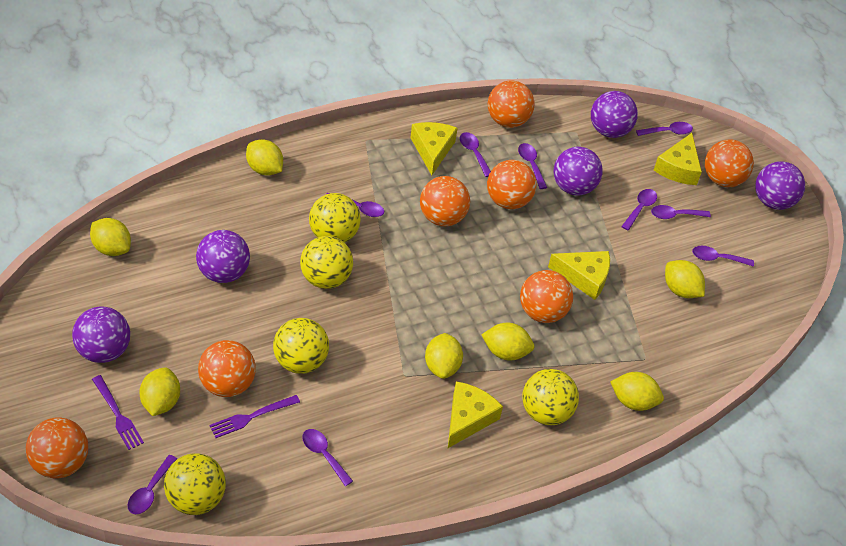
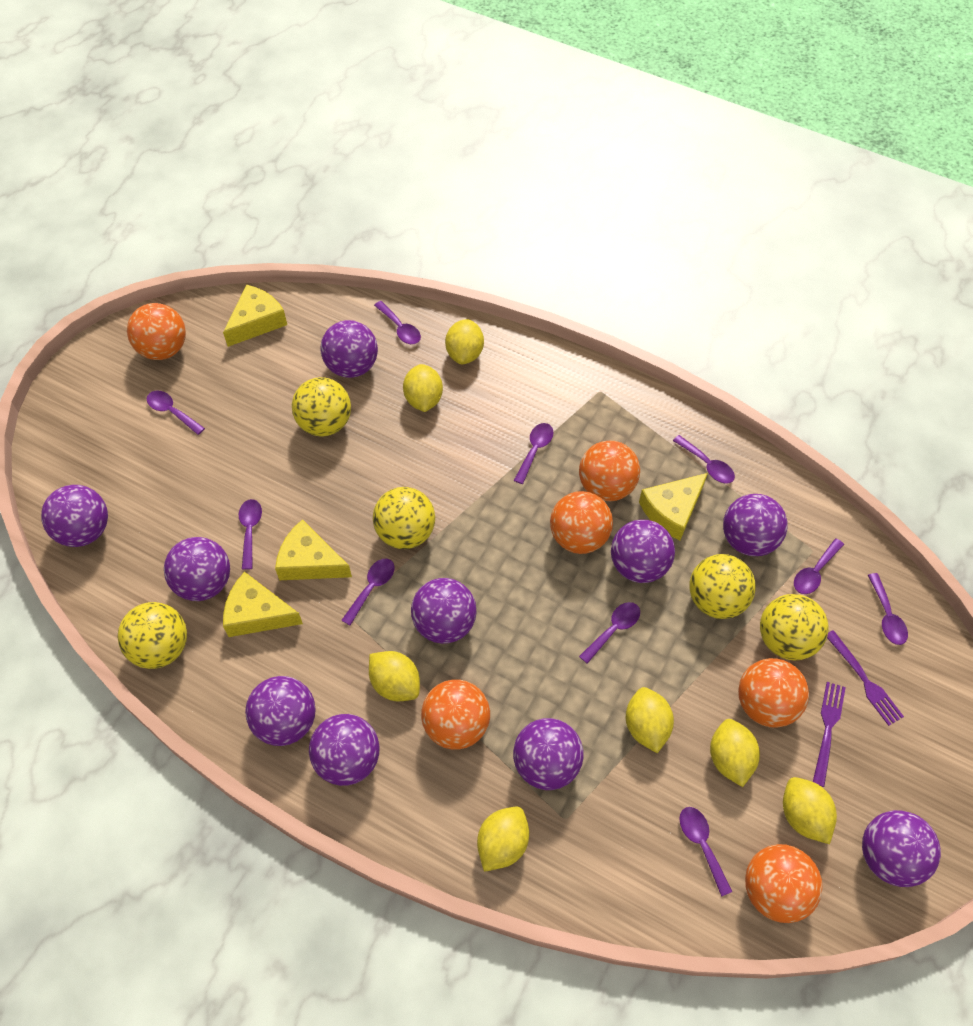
orange ball: [26,418,88,478] [198,340,256,397] [420,176,470,226] [487,160,537,209] [488,81,534,128] [520,270,573,323] [705,139,754,187] = 7 -> [127,303,186,360] [421,680,490,750] [550,491,613,554] [579,440,640,501] [738,658,809,728] [745,844,823,923] = 6
purple ball: [72,307,130,363] [196,230,250,283] [554,147,603,196] [591,91,638,138] [755,161,805,210] = 5 -> [41,485,108,547] [164,537,230,601] [245,676,316,746] [309,714,379,786] [321,320,378,378] [411,578,477,644] [513,718,584,790] [611,520,675,583] [723,494,788,556] [862,810,941,887] = 10
purple spoon: [128,455,177,514] [302,429,353,486] [327,193,384,217] [460,132,491,177] [518,143,547,189] [621,189,657,231] [636,122,693,136] [651,205,711,219] [692,246,754,267] = 9 -> [147,391,205,435] [239,499,262,570] [341,559,394,625] [374,301,421,344] [514,423,553,484] [579,602,640,664] [673,435,735,484] [680,807,732,897] [794,538,844,594] [868,573,908,645] = 10

